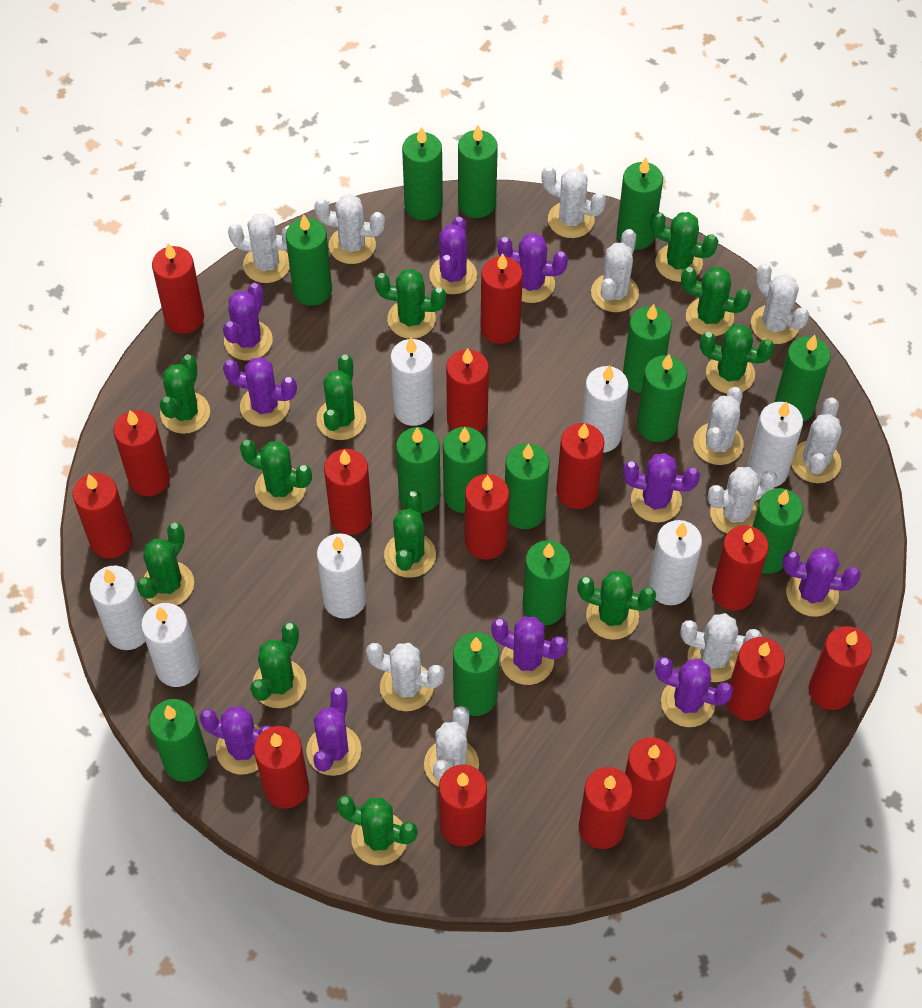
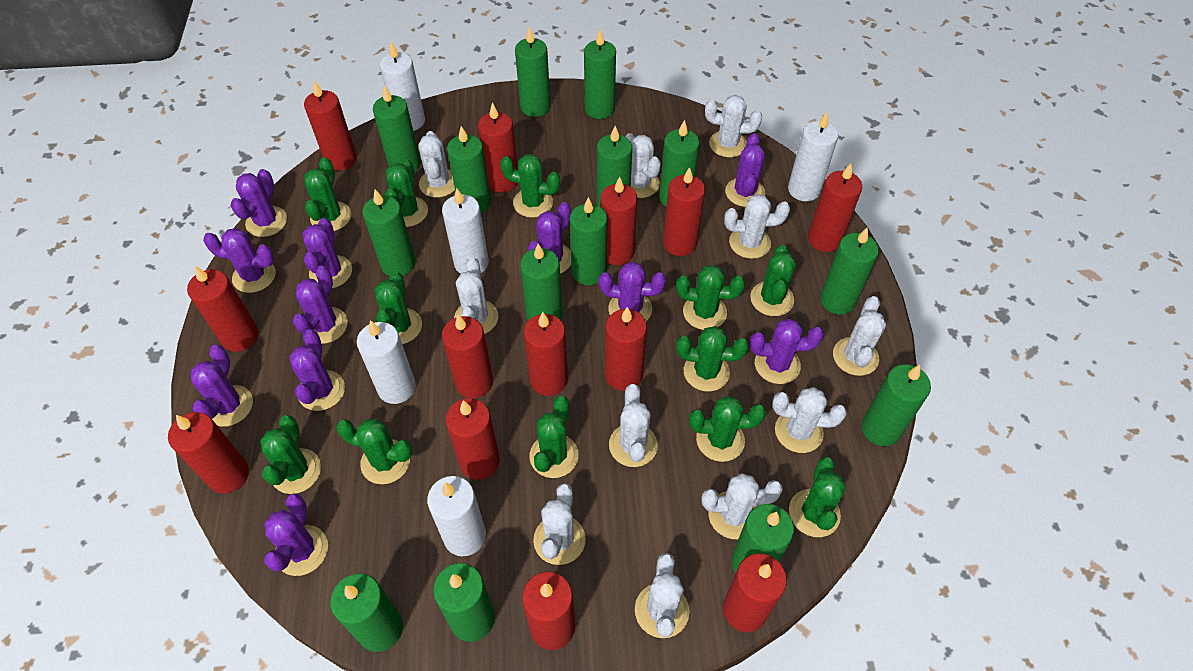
purple cactus: [199,706,271,775] [223,283,273,360] [223,357,297,427] [306,687,361,776] [429,217,477,294] [491,617,567,685] [497,233,568,303] [623,453,700,523] [655,657,734,727] [782,547,861,617] = 10 -> [191,345,253,427] [203,228,276,293] [230,169,287,237] [264,493,328,576] [289,329,345,411] [292,265,348,344] [302,218,352,288] [528,202,571,274] [599,262,666,321] [725,133,765,207] [750,319,824,384] = 11
red candle: [73,473,132,559] [113,410,170,496] [152,243,204,334] [254,726,309,808] [324,449,372,535] [439,765,487,847] [446,348,489,432] [465,474,509,560] [480,253,523,344] [556,423,604,509] [579,767,633,849] [625,737,676,820] [712,525,769,611] [726,637,785,721] [809,626,872,710] = 15 -> [168,412,249,494] [187,266,259,352] [304,80,357,170] [442,315,493,398] [446,398,500,480] [478,103,518,193] [522,572,575,650] [524,312,568,396] [600,176,638,265] [605,307,647,391] [663,167,705,256] [723,554,787,632] [808,164,862,252] = 13
white candle: [90,566,146,650] [141,603,200,687] [317,533,366,619] [390,338,434,426] [581,365,629,453] [648,520,702,605] [747,401,803,487] = 7 -> [357,320,416,404] [380,42,425,131] [427,476,486,556] [442,188,489,274] [788,112,838,201] = 5

